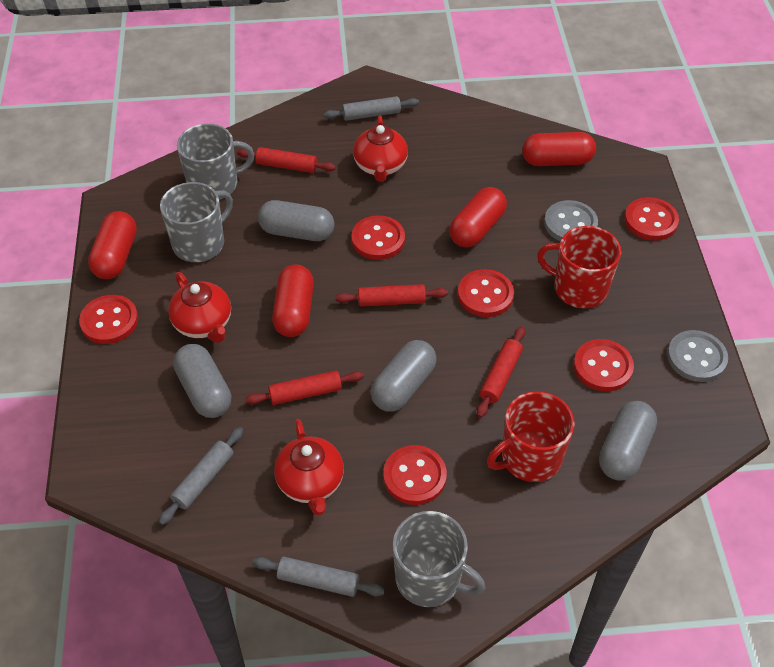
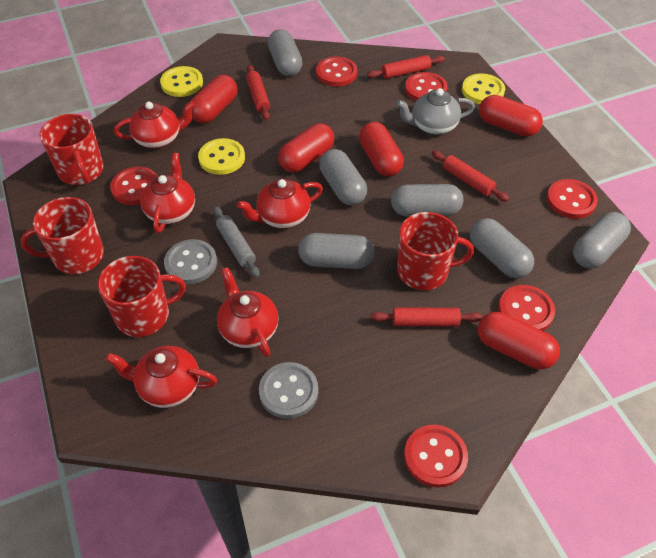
grey capsule: [173,344,231,418] [258,200,334,241] [370,340,437,412] [599,401,657,481] = 4 -> [268,29,303,76] [298,233,375,269] [319,149,367,205] [391,184,463,216] [470,218,534,278] [573,212,631,268] = 6
grey mug: [160,182,233,262] [177,124,254,200] [393,511,485,607] = 3 -> none = 0
grey rolling pin: [159,427,244,525] [252,557,385,597] [323,96,419,121] = 3 -> [213,206,260,278] = 1
grey teapot: none = 0 -> [396,88,475,135] = 1
red capsule: [88,211,137,279] [272,264,314,337] [449,187,507,248] [523,132,596,166] = 4 -> [191,75,238,123] [278,123,334,173] [359,122,404,176] [478,312,560,369] [479,95,543,137] = 5
red mug: [487,391,575,482] [537,226,621,308] = 2 -> [21,197,104,274] [39,114,104,185] [98,256,186,337] [397,212,474,290] = 4
red teapot: [168,272,231,343] [274,419,344,516] [353,116,408,182] = 3 -> [106,346,217,408] [114,101,195,149] [140,153,195,233] [217,267,278,357] [237,179,323,228] = 5
yellow button: none = 0 -> [160,66,203,97] [198,138,245,175] [462,73,505,104] = 3

